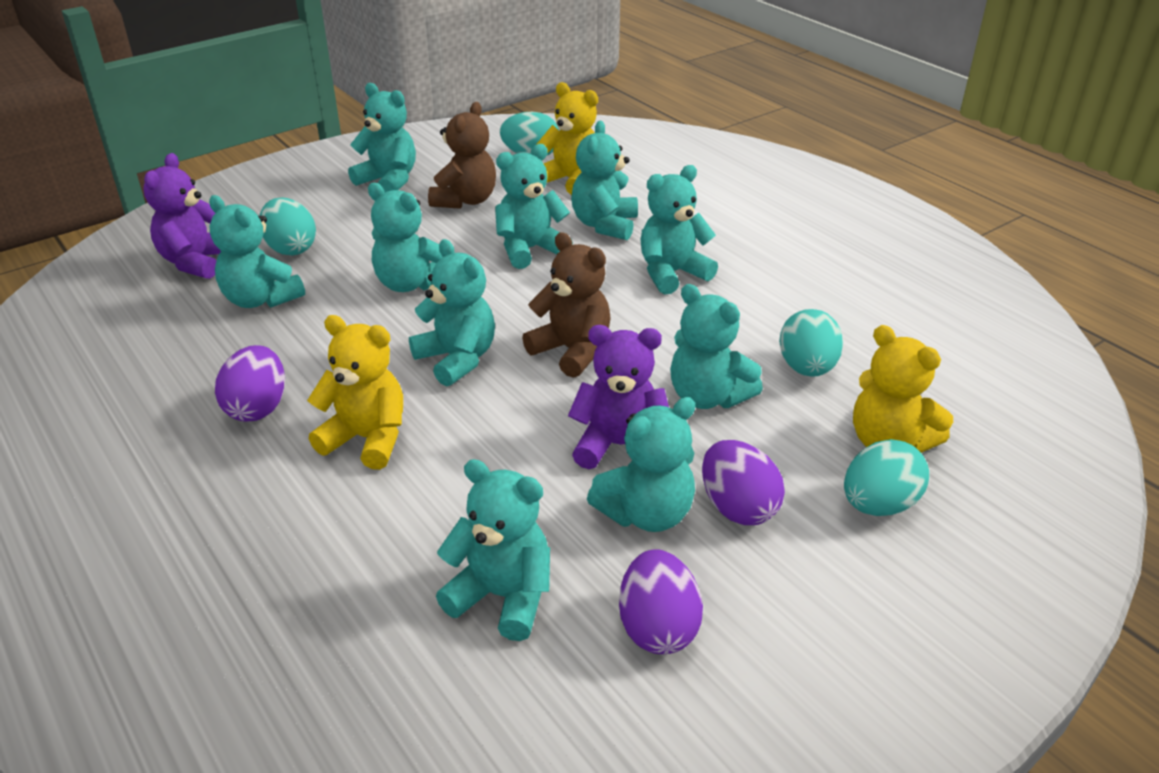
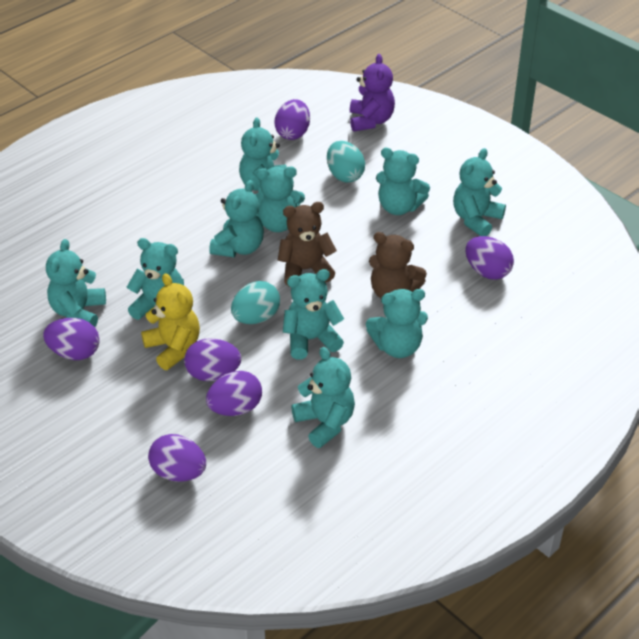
purple egg: [215,345,285,422] [619,549,703,654] [702,440,785,525] = 3 -> [43,318,100,360] [148,434,206,482] [184,338,241,381] [206,371,262,416] [274,99,310,140] [465,236,514,280] = 6
purple teddy bear: [143,153,221,279] [568,325,669,469] = 2 -> [350,54,395,132] = 1
turquoise egg: [259,197,316,255] [500,112,559,155] [779,309,843,377] [844,439,929,516] = 4 -> [231,281,280,324] [327,141,365,183] = 2
yellow teddy bear: [307,315,403,470] [536,82,598,195] [853,325,953,453] = 3 -> [141,273,200,370] = 1

